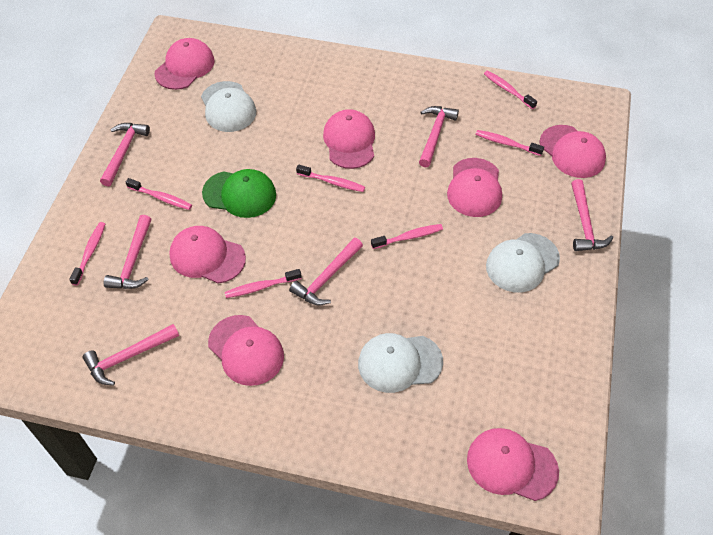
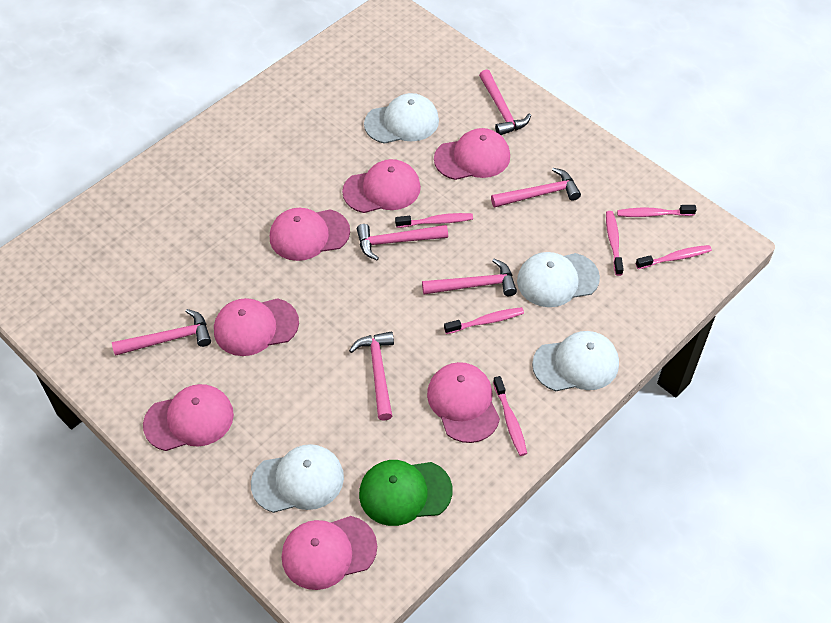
pink toothbrush: [69,222,105,286] [126,178,192,210] [225,269,302,298] [296,165,365,192] [371,224,443,249] [475,130,544,156] [484,71,537,109] = 7 -> [395,213,473,228] [444,307,524,334] [493,376,527,456] [606,211,624,276] [617,205,697,217] [636,245,712,269] = 6
white cap: [201,81,256,132] [358,333,443,393] [486,233,560,293] = 3 -> [251,444,344,513] [364,93,439,144] [517,252,600,307] [532,331,619,391] = 4

